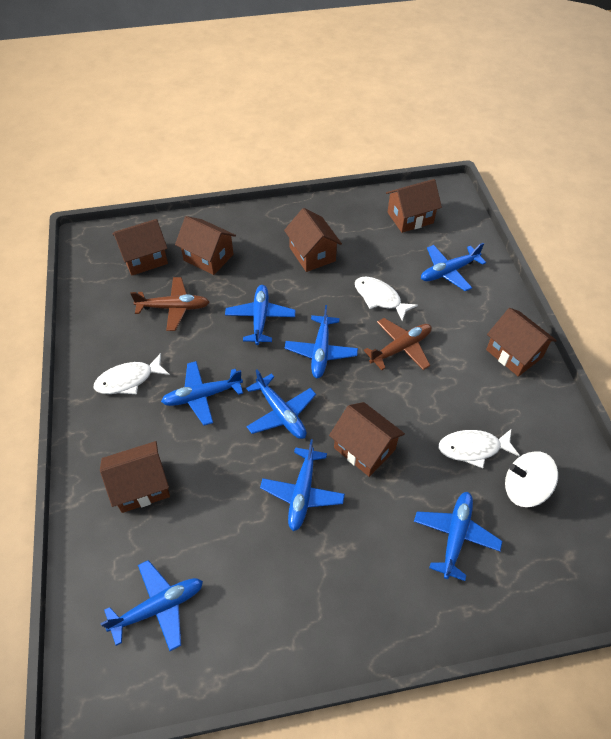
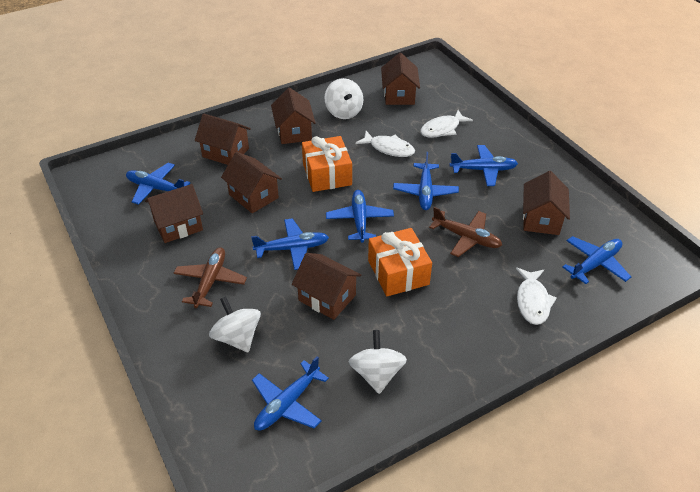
blue plane: [100,560,203,651] [161,361,243,426] [225,285,295,345] [246,369,316,439] [260,439,345,531] [284,305,358,378] [414,492,502,581] [421,243,486,291] = 8 -> [126,163,190,205] [251,218,329,270] [252,356,329,431] [326,190,394,243] [393,152,459,210] [450,145,518,186] [562,236,631,284] = 7
orange gift: none = 0 -> [302,136,352,192] [368,228,432,296] = 2
white spinning top: [505,451,558,507] = 1 -> [209,296,261,352] [324,78,364,119] [349,330,407,394] = 3

